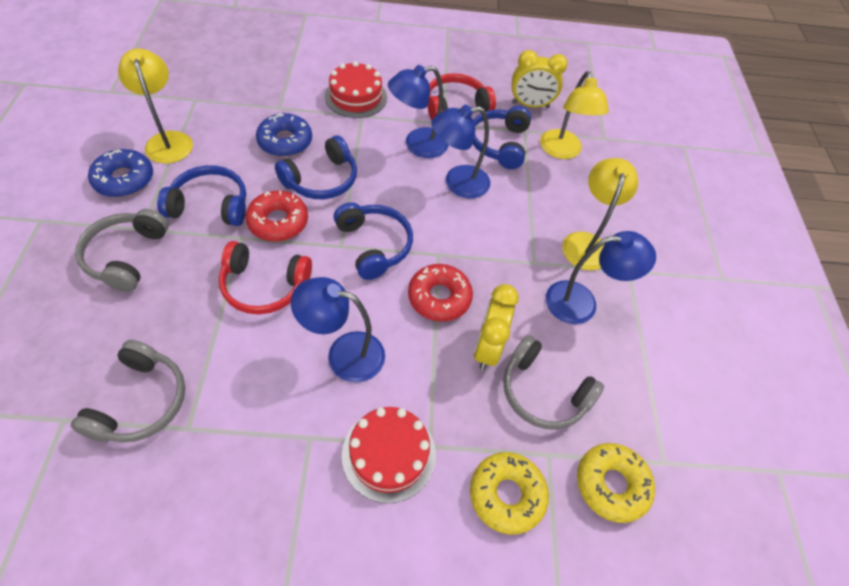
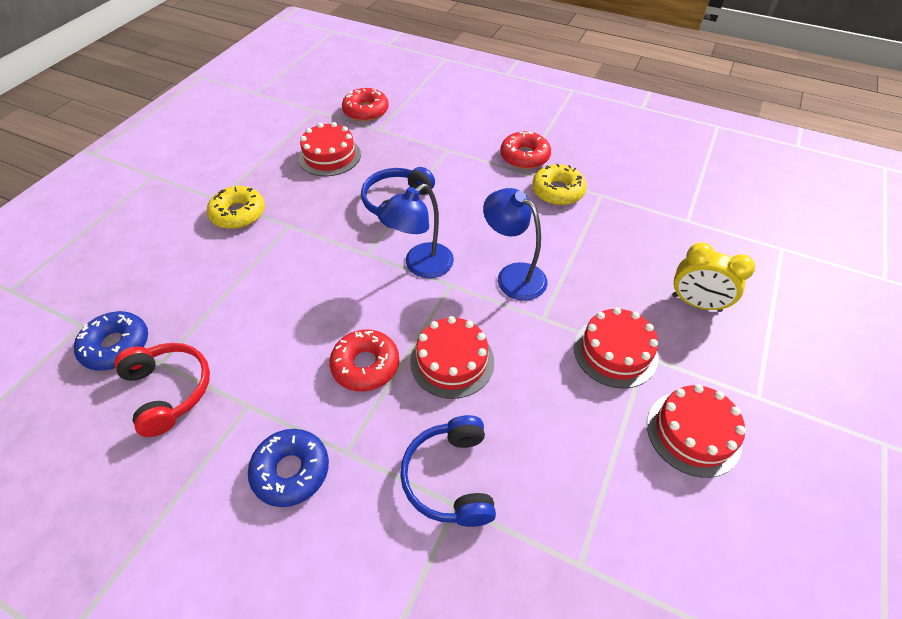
blue headphones: [157,165,246,226] [275,135,357,199] [334,202,413,280] [473,106,531,169] = 4 -> [361,167,435,228] [400,415,496,527] = 2
blue lamp: [291,277,385,382] [388,65,449,158] [431,105,490,198] [546,231,656,324] = 4 -> [379,183,454,278] [483,188,547,301] = 2
grey headphones: [71,340,185,443] [75,209,169,292] [503,335,604,430] = 3 -> none = 0
red cake: [325,61,387,118] [342,407,436,503] = 2 -> [299,122,361,176] [410,316,494,399] [574,307,658,389] [647,384,746,478] = 4
red donut: [245,191,308,242] [408,264,473,322] = 2 -> [329,329,399,392] [342,88,389,121] [500,131,551,169] = 3
red headphones: [219,241,312,315] [428,73,496,120] = 2 -> [114,343,210,437] = 1
yellow clock: [474,284,519,370] [512,50,568,108] = 2 -> [672,242,755,312] = 1
yellow lamp: [118,48,193,164] [540,71,609,159] [562,158,638,271] = 3 -> none = 0

